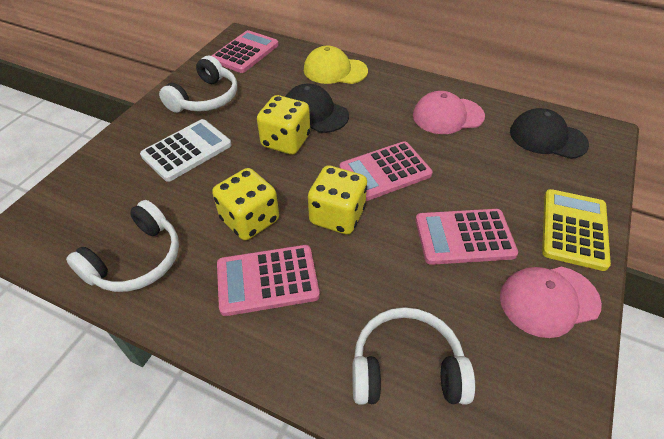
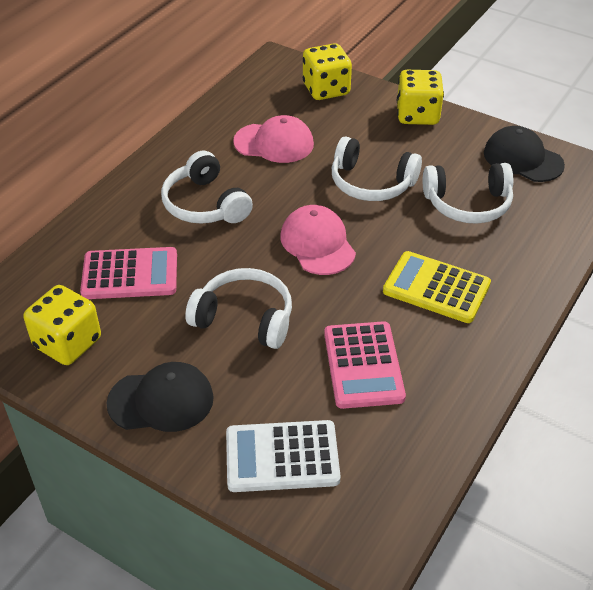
pink calculator: [212,30,279,73] [217,245,320,316] [340,141,433,201] [416,209,518,265] = 4 -> [80,247,177,299] [324,321,406,409] = 2
white headphones: [66,200,179,292] [159,56,237,113] [352,307,475,405] = 3 -> [161,151,253,224] [185,268,292,349] [332,136,422,201] [423,163,513,224] = 4
yellow cap: [304,46,368,84] = 1 -> none = 0

